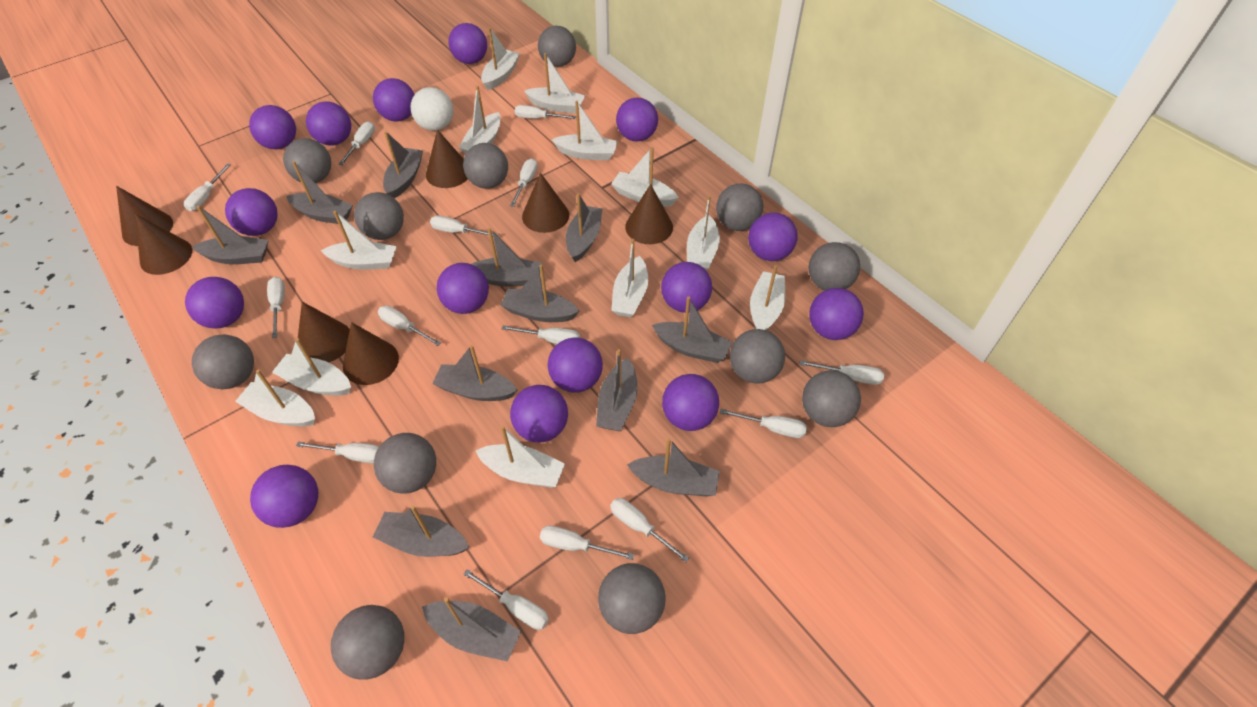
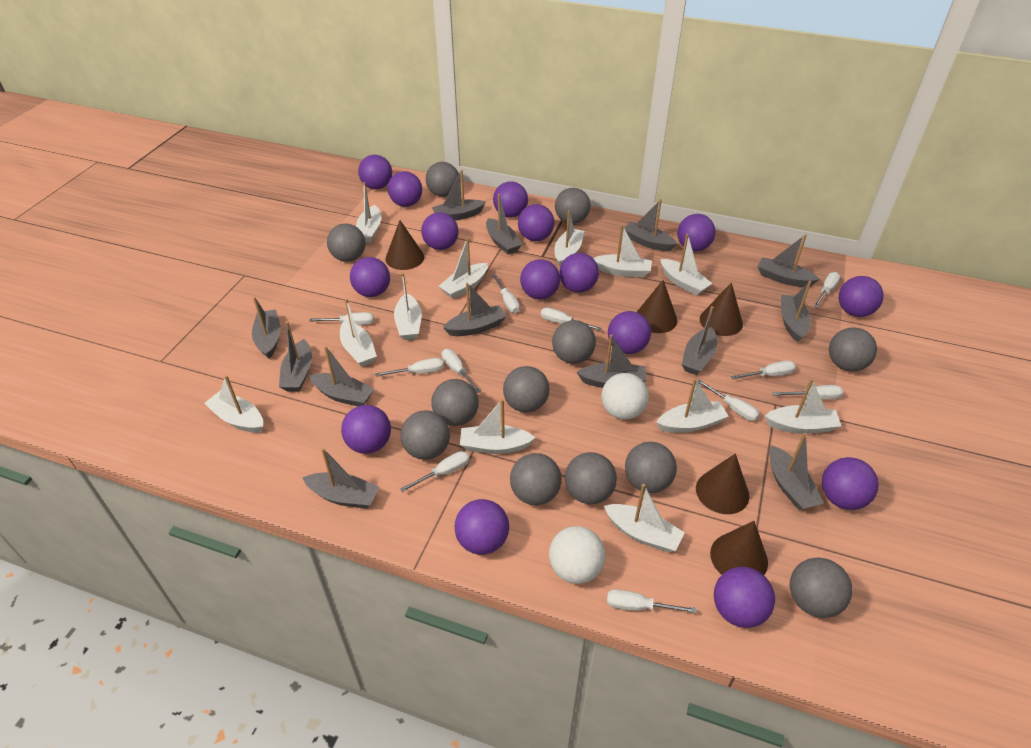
brown cone: [116,186,173,246] [135,214,192,275] [298,302,350,362] [343,322,399,385] [426,129,467,188] [522,173,569,233] [625,184,673,244] = 7 -> [385,220,424,270] [637,280,678,333] [696,454,749,514] [700,282,743,336] [710,521,768,575] = 5
grey boat: [192,206,269,264] [286,161,353,224] [373,506,469,557] [383,131,423,198] [422,597,521,661] [432,345,517,401] [472,228,542,287] [501,264,579,322] [566,193,603,262] [596,349,638,431] [627,438,720,496] [652,296,732,363] = 12 -> [252,297,281,359] [279,321,312,392] [303,448,380,509] [309,346,374,406] [432,170,486,221] [443,282,507,336] [486,194,522,254] [577,335,647,388] [623,199,677,251] [682,306,717,375] [757,234,820,287] [769,433,824,510] [781,281,811,342] = 13
white ball: [411,87,453,131] = 1 -> [549,526,605,584] [601,373,649,420] = 2
white screwdriver: [184,164,231,211] [267,276,285,338] [296,441,379,463] [339,121,375,165] [378,305,441,346] [430,215,498,236] [463,569,549,630] [502,325,580,344] [510,158,538,207] [515,105,576,119] [540,526,634,560] [610,498,689,562] [720,409,807,438] [799,360,884,385] = 14 -> [310,312,374,325] [375,358,443,377] [400,451,470,492] [441,349,481,393] [492,274,520,313] [541,307,601,331] [607,589,696,613] [697,380,760,421] [731,360,796,379] [772,385,844,399] [814,272,840,307] = 11

